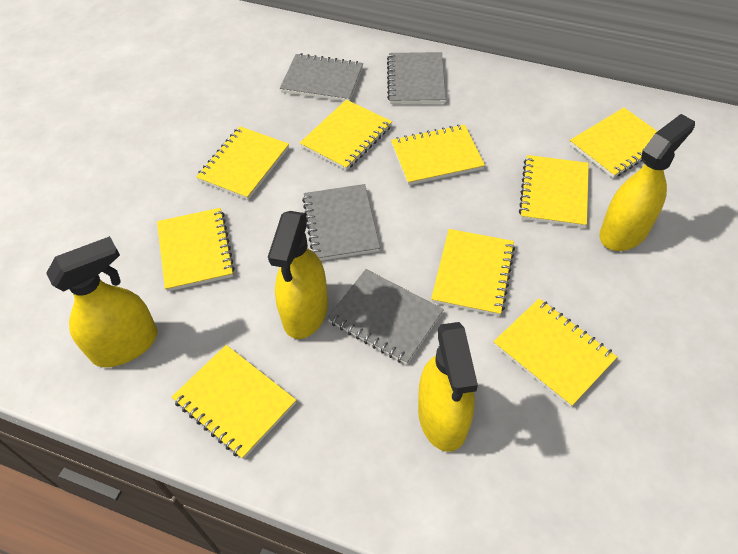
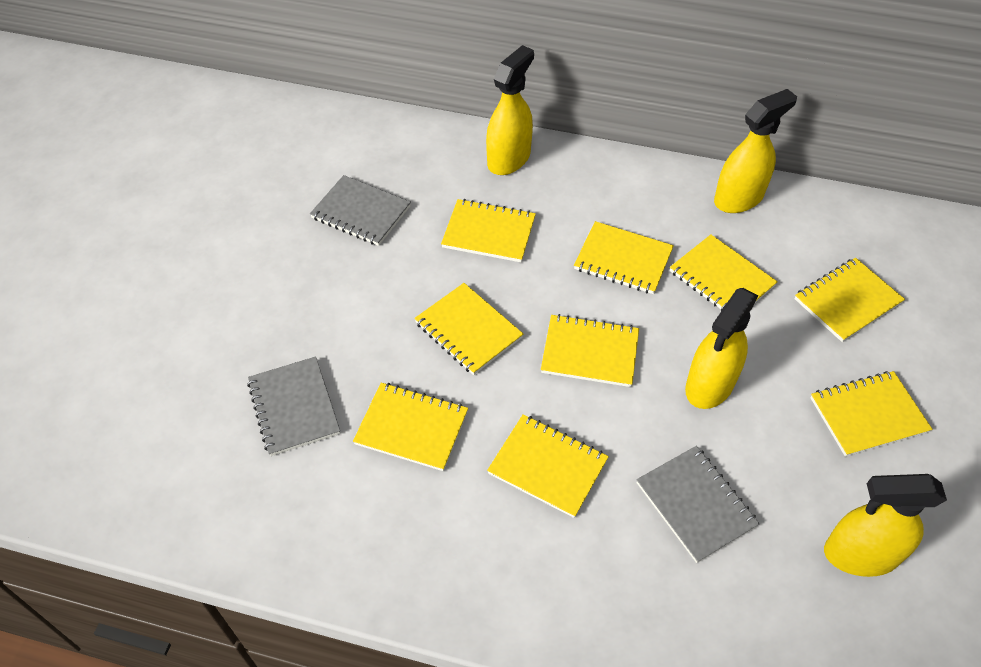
grey notebook: [280,53,363,101] [302,184,380,261] [327,269,444,365] [387,52,446,104] = 4 -> [247,356,340,456] [310,175,411,246] [636,446,759,563] = 3

